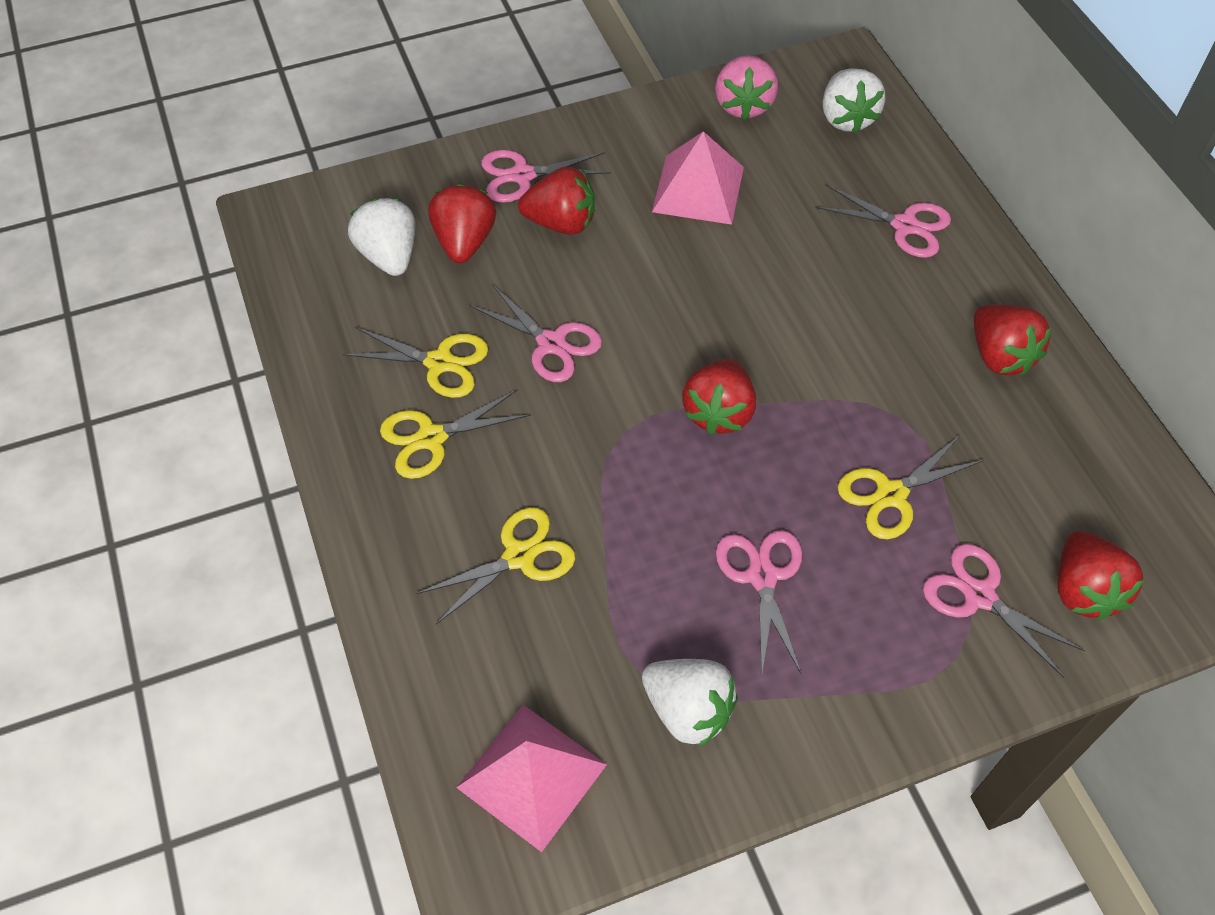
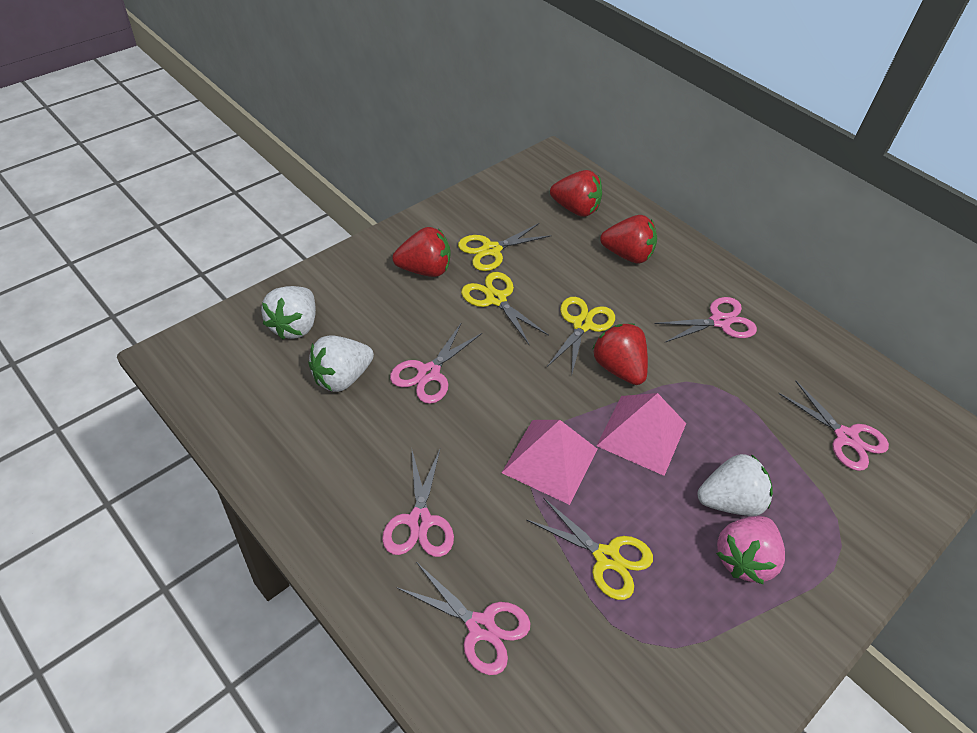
red strawberry: [428,183,496,263] [518,167,595,235] [682,359,756,435] [974,305,1051,376] [1057,531,1144,620] = 5 -> [392,227,450,277] [550,170,602,217] [592,324,648,385] [600,215,657,263] = 4

